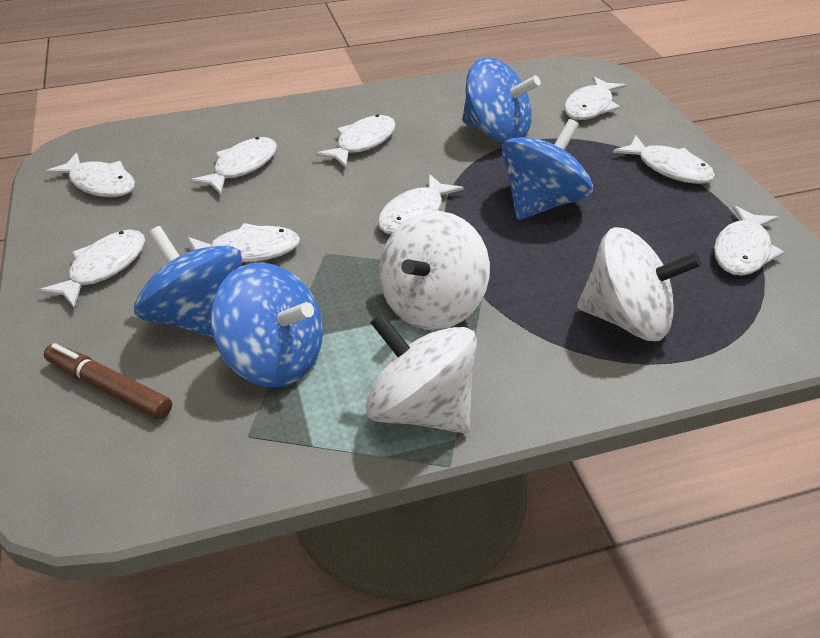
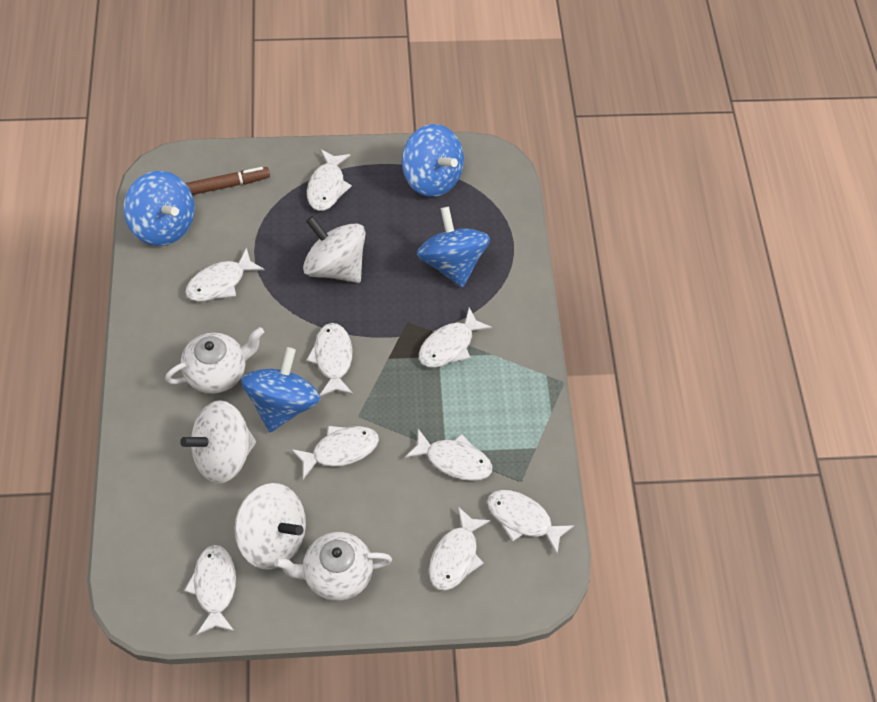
white teapot: none = 0 -> [165,327,264,394] [274,532,392,601] = 2

